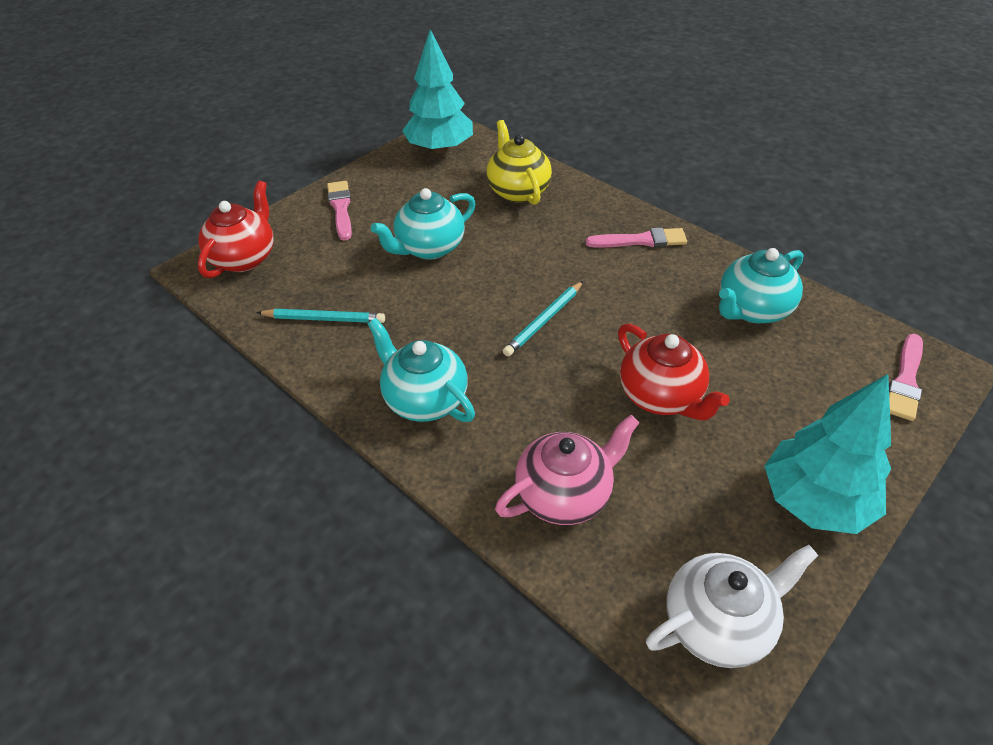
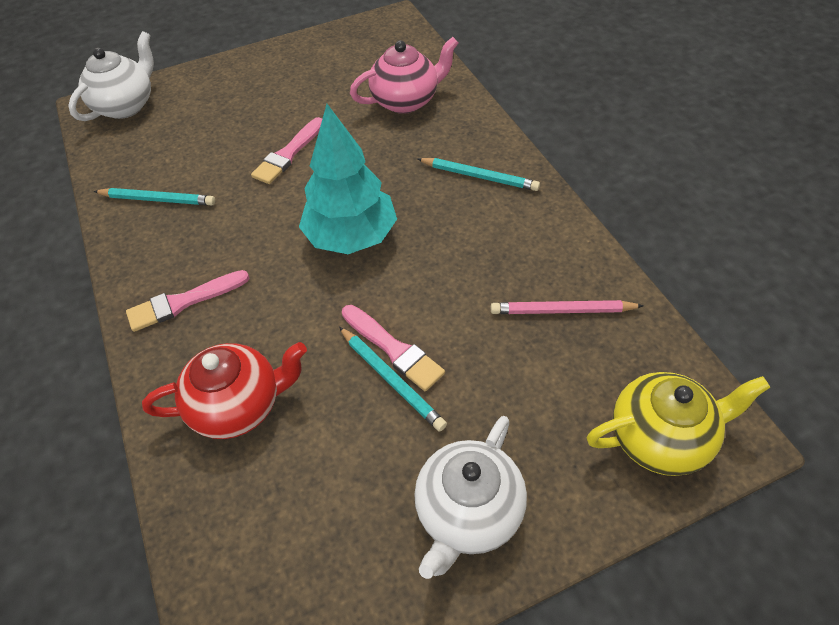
pink pencil: none = 0 -> [491,300,644,314] = 1
red teapot: [198,181,274,278] [618,323,730,420] = 2 -> [142,342,307,439] = 1
turquoise pencil: [256,309,385,323] [503,281,583,356] = 2 -> [93,188,215,205] [339,327,447,432] [417,158,540,191] = 3
turquoise teapot: [368,318,475,422] [371,188,476,259] [719,248,804,323] = 3 -> none = 0
turquoise tree: [402,29,473,154] [764,374,891,534] = 2 -> [299,104,397,254] = 1
white teapot: [646,545,818,668] = 1 -> [68,31,154,121] [414,416,527,579] = 2

